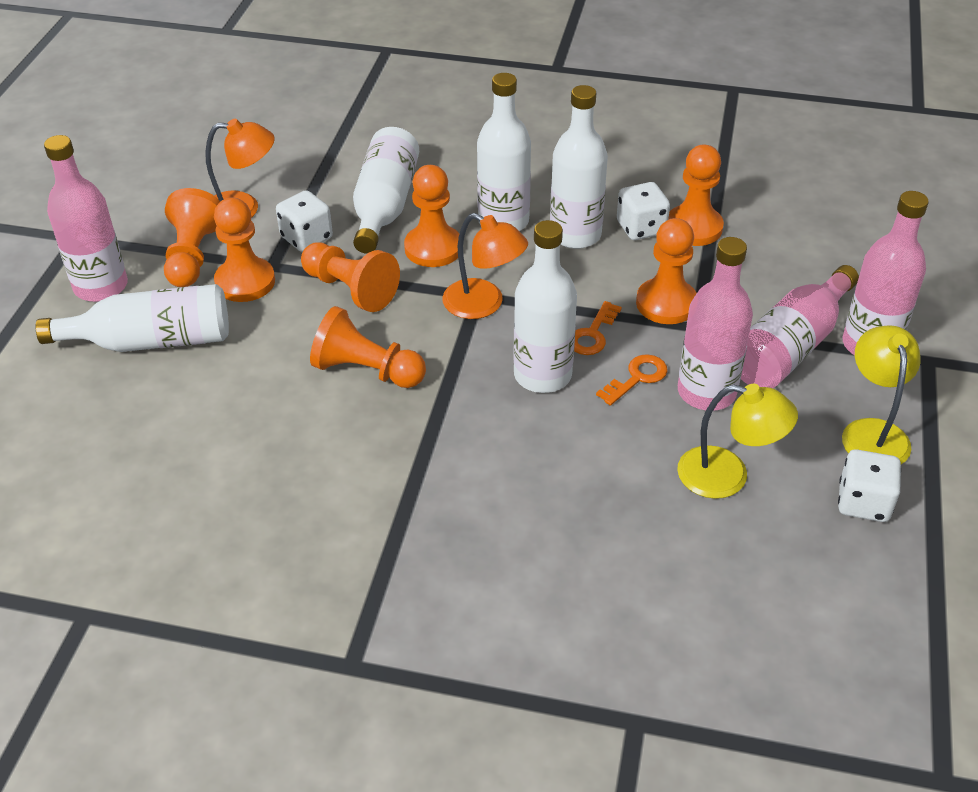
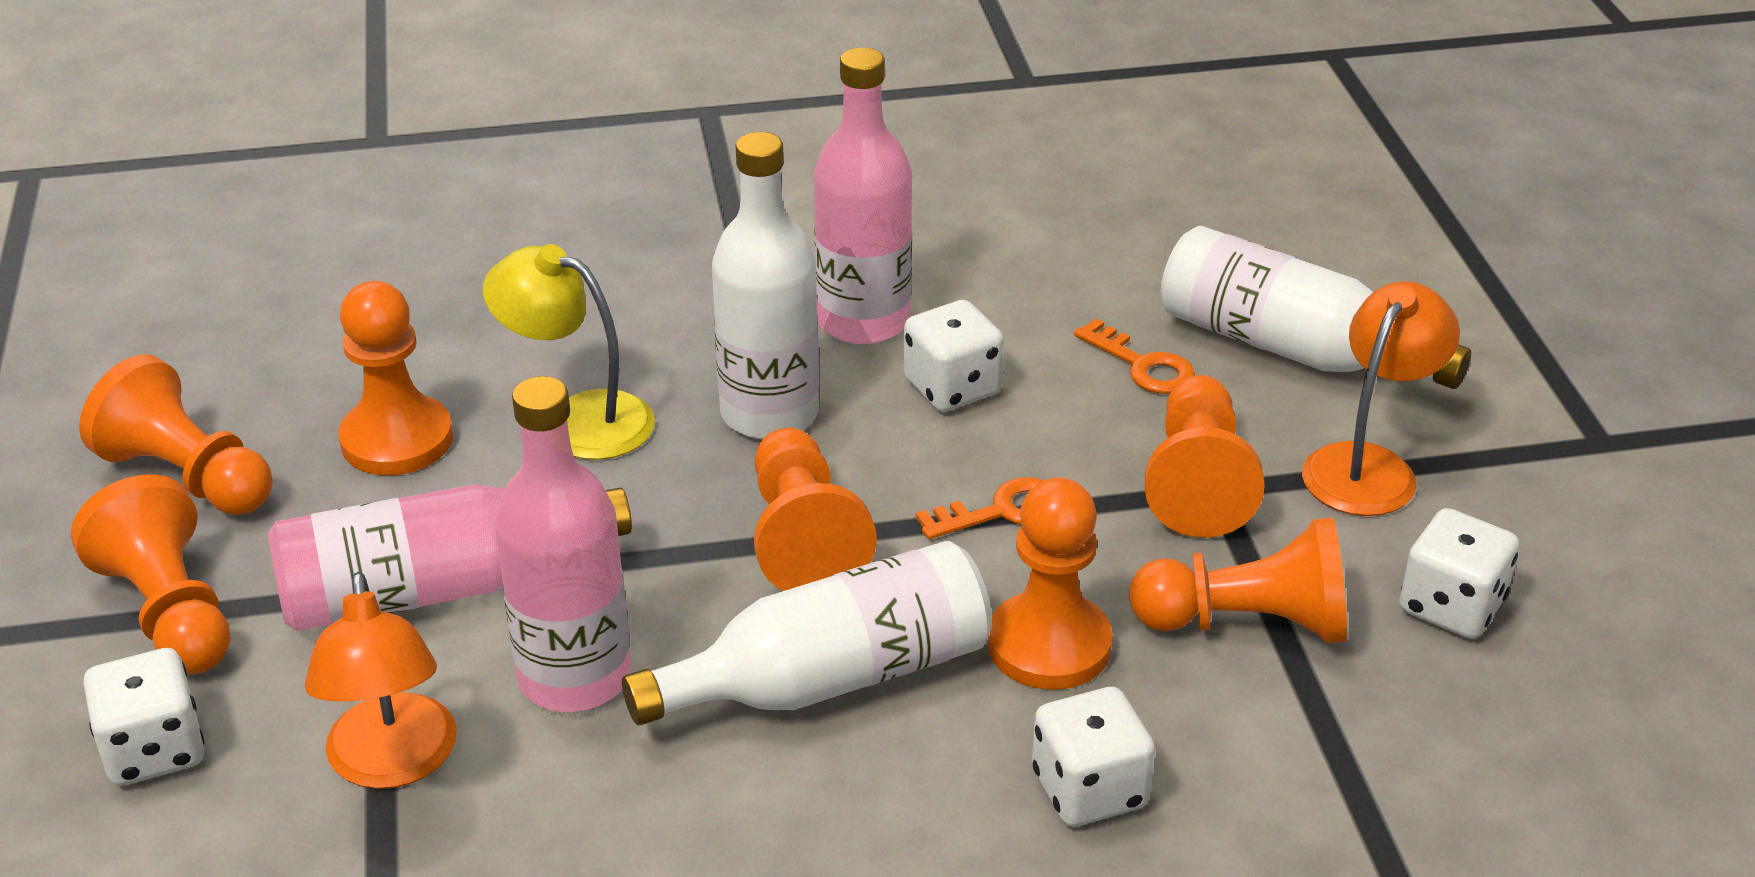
pink bottle: [44,135,128,302] [678,237,753,411] [741,265,859,388] [842,191,929,355] = 4 -> [268,484,632,631] [494,376,631,712] [814,47,912,344] = 3
white bottle: [36,284,229,352] [353,127,419,254] [477,73,531,231] [513,220,577,393] [550,85,608,249] = 5 -> [622,541,992,725] [712,132,819,440] [1161,226,1471,389] = 3
white dice: [276,190,333,252] [617,182,670,240] [838,449,901,522] = 3 -> [83,648,205,786] [904,300,1004,412] [1032,687,1155,827] [1399,508,1519,639] = 4
yellow lamp: [677,384,798,499] [842,325,921,464] = 2 -> [483,244,655,460] = 1

